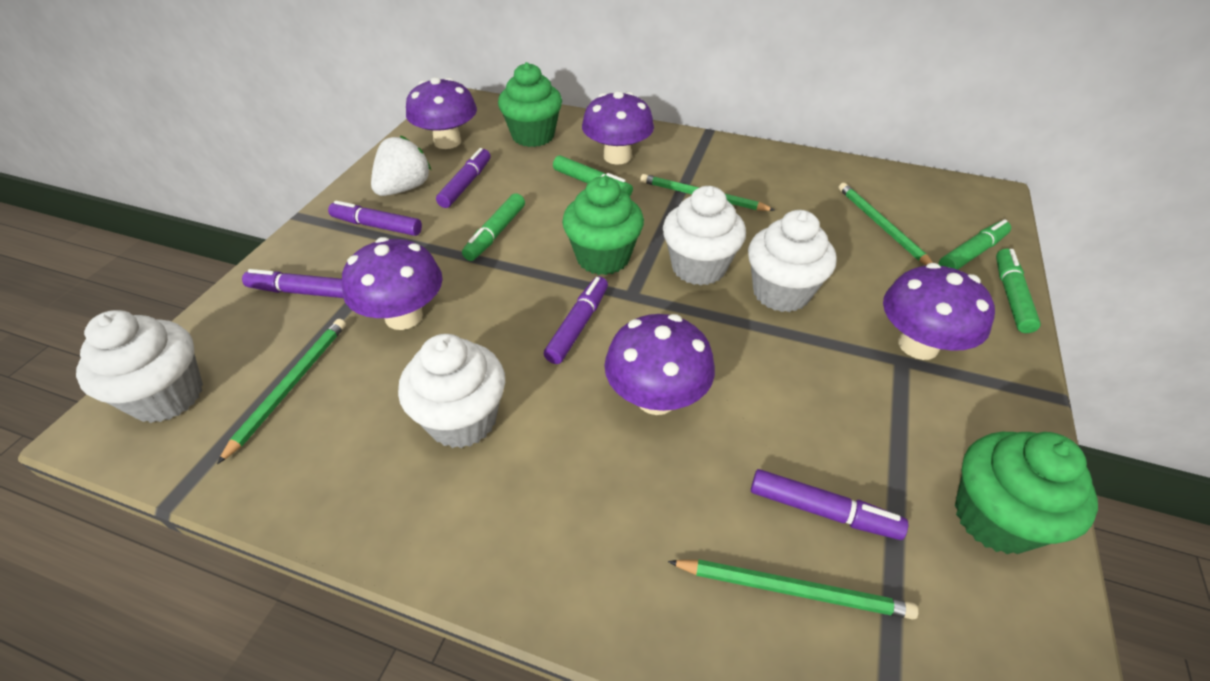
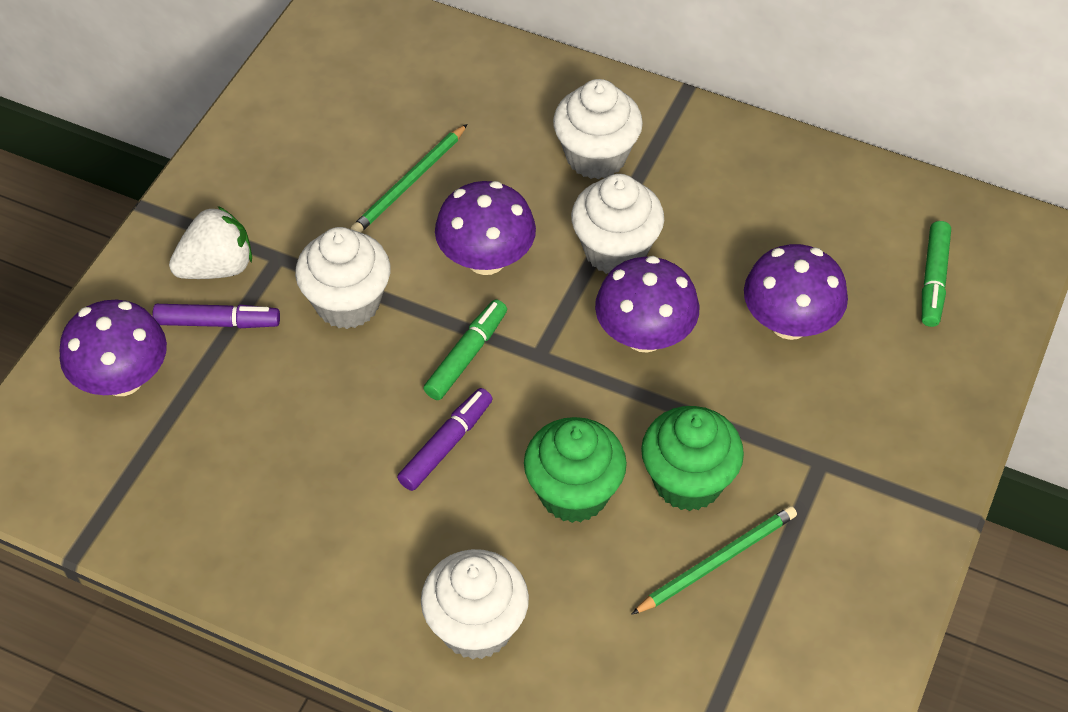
green cupcake: [498,62,562,147] [562,176,644,275] [955,432,1098,554] = 3 -> [524,417,627,523] [641,406,744,511] = 2
green marker: [462,193,525,261] [553,155,633,196] [939,219,1011,270] [996,249,1041,333] = 4 -> [423,300,507,400] [922,221,951,327] = 2
green pencil: [217,319,346,464] [640,174,774,211] [668,559,919,620] [839,183,933,265] = 4 -> [351,124,467,232] [631,506,797,615] = 2
purple marker: [242,269,343,298] [328,201,422,236] [436,148,491,208] [544,276,608,364] [751,469,908,540] = 5 -> [152,304,280,328] [397,388,492,491] = 2
purple mushroom: [342,237,443,330] [406,77,477,149] [582,91,654,164] [604,314,715,415] [883,263,995,360] = 5 -> [60,300,167,396] [435,181,536,275] [595,256,699,353] [744,244,848,340] = 4

